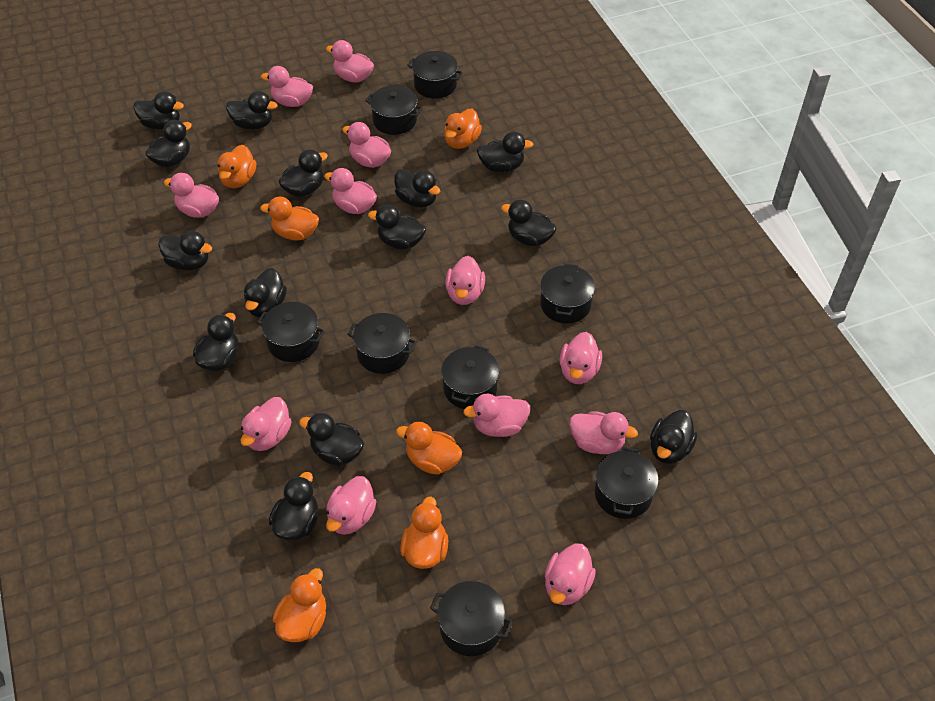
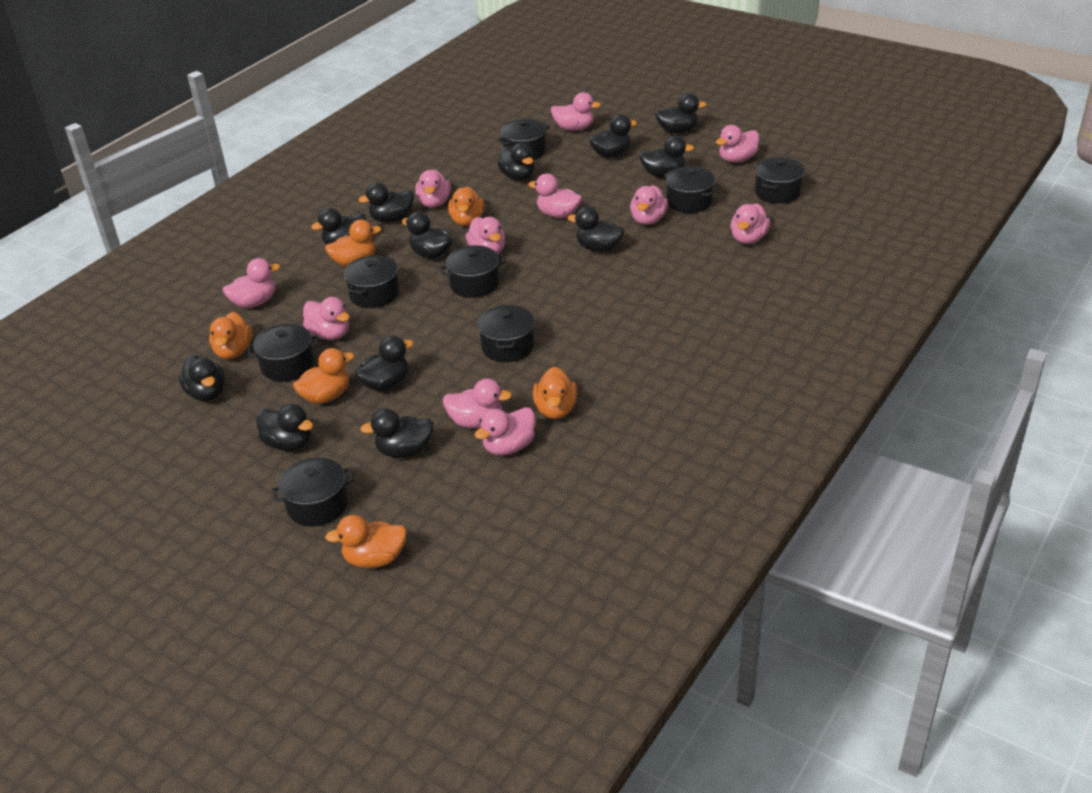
black duck: [133,91,184,130] [145,120,192,167] [158,231,212,270] [193,313,239,371] [226,91,278,129] [244,268,287,317] [269,472,319,541] [278,149,328,197] [299,413,364,466] [368,204,426,249] [394,169,440,208] [477,132,533,172] [501,200,556,246] [650,410,697,464] = 14 -> [179,355,225,401] [256,404,313,451] [311,208,367,244] [354,335,414,391] [358,183,414,223] [360,408,434,458] [402,212,452,259] [497,143,534,180] [567,206,625,252] [589,114,637,158] [639,136,694,177] [655,93,707,133] = 12
pink duck: [164,173,219,218] [241,397,291,451] [261,66,313,107] [324,168,377,214] [326,40,374,83] [326,476,377,535] [342,122,391,168] [445,256,485,305] [463,394,530,437] [545,544,596,605] [560,332,602,384] [570,411,638,454] = 12 -> [223,258,280,308] [303,297,350,340] [415,169,451,208] [443,378,512,428] [466,217,505,254] [475,407,535,456] [528,174,582,218] [551,92,601,131] [630,185,668,225] [716,125,759,163] [731,203,770,244] = 11

